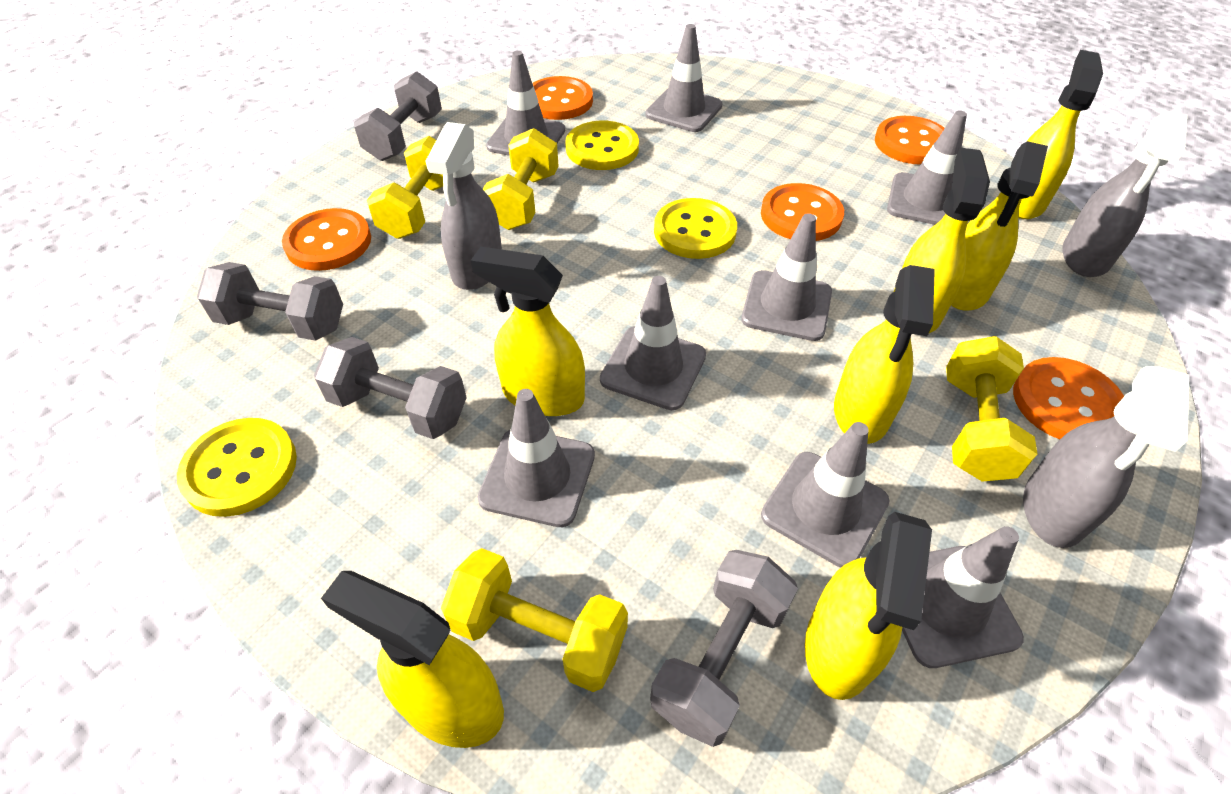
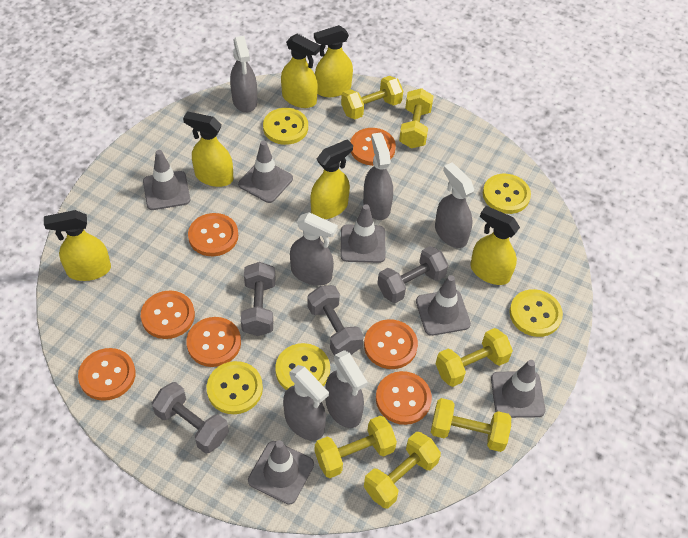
grey spray bottle: [426,122,502,290] [1023,366,1189,548] [1062,111,1188,277] = 3 -> [230,36,257,113] [283,365,329,441] [290,212,338,286] [325,350,368,428] [363,133,393,220] [435,163,474,248] = 6
grey traffic cone: [477,389,595,527] [486,51,565,156] [600,276,706,410] [645,24,723,132] [741,213,832,341] [761,422,890,568] [887,110,967,225] [902,526,1024,668] = 8 -> [143,150,190,210] [238,141,293,203] [248,440,314,505] [341,204,386,263] [416,275,471,336] [491,360,545,418] = 6
orange button: [282,208,371,271] [533,76,593,120] [761,183,844,241] [875,116,945,165] [1013,357,1124,439] = 5 -> [78,348,136,401] [141,291,195,339] [186,317,241,367] [188,213,238,256] [350,128,396,166] [364,319,418,369] [376,371,432,425] = 7
yellow button: [177,418,297,517] [565,121,639,170] [654,198,737,259] = 3 -> [206,361,263,414] [263,108,308,145] [275,343,330,390] [483,174,531,214] [509,289,563,337] = 5
yellow dumbbell: [367,136,443,239] [441,548,628,692] [483,128,559,230] [946,336,1037,482] = 4 -> [315,416,397,478] [341,76,403,120] [364,432,441,508] [399,88,434,148] [431,398,511,452] [436,328,513,387] = 6
yellow spray bottle: [321,571,504,748] [471,247,585,416] [805,512,932,700] [834,265,935,444] [894,148,990,333] [951,141,1048,311] [1018,50,1103,219] = 7 -> [44,210,111,281] [183,111,233,187] [281,34,320,108] [310,139,353,219] [314,25,353,97] [471,206,520,285] = 6

